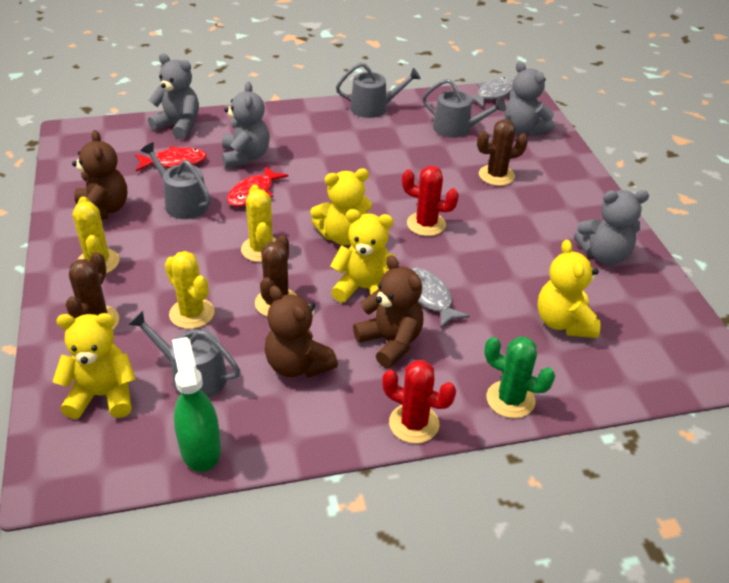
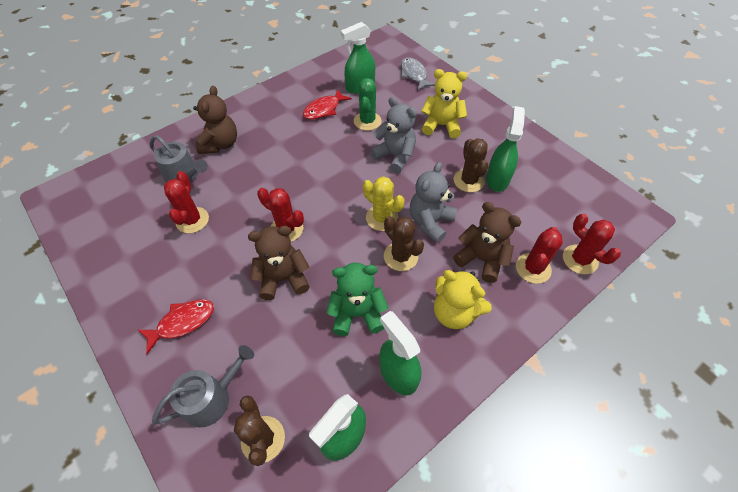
green spray bottle: [172,337,221,472] = 1 -> [309,394,366,461] [341,22,375,94] [379,311,421,395] [486,106,525,192] = 4
green teddy bear: none = 0 -> [327,263,389,336] = 1
grey fish: [412,268,470,328] [470,77,513,107] = 2 -> [401,57,435,90] = 1
grey teddy bear: [148,53,199,139] [222,82,270,168] [505,61,554,136] [574,190,649,265] = 4 -> [370,97,417,173] [410,162,457,243] = 2
grey watering can: [128,311,240,398] [140,142,211,219] [336,62,421,118] [422,79,506,138] = 4 -> [150,135,208,183] [152,345,254,428] = 2
red cactus: [382,360,456,443] [402,166,459,236] = 2 -> [164,171,209,233] [257,188,304,242] [516,227,563,284] [563,214,621,274] = 4
yellow cactus: [73,196,120,274] [165,251,215,329] [241,184,277,262] = 3 -> [363,177,405,231] = 1
yellow teddy bear: [52,313,136,419] [310,168,372,245] [330,209,395,303] [537,240,600,338] = 4 -> [421,69,467,138] [434,270,492,329] = 2

